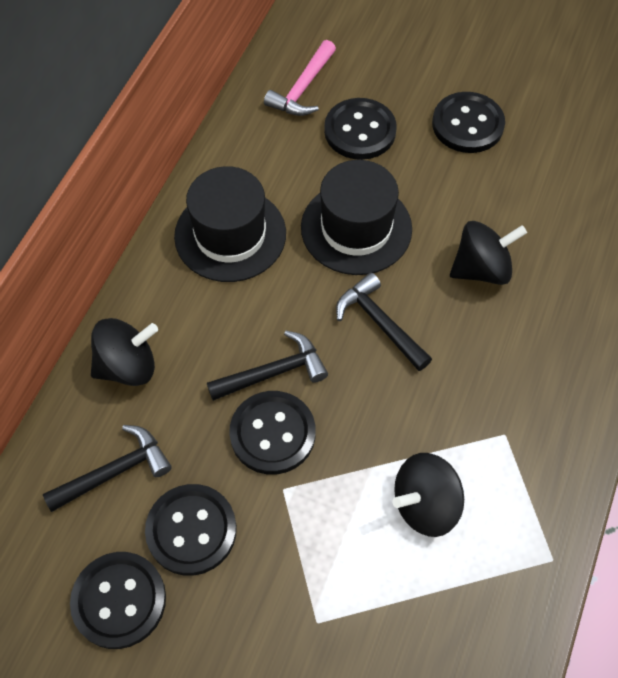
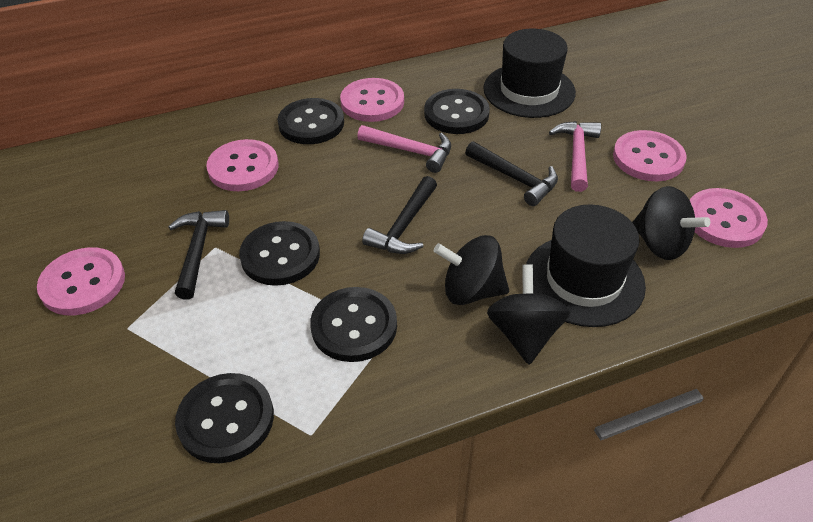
pink button: none = 0 -> [37,247,125,315] [206,139,278,191] [340,78,404,122] [613,130,687,181] [690,188,768,248] = 5
pink hammer: [264,40,336,116] = 1 -> [357,125,451,173] [549,121,601,192] = 2

